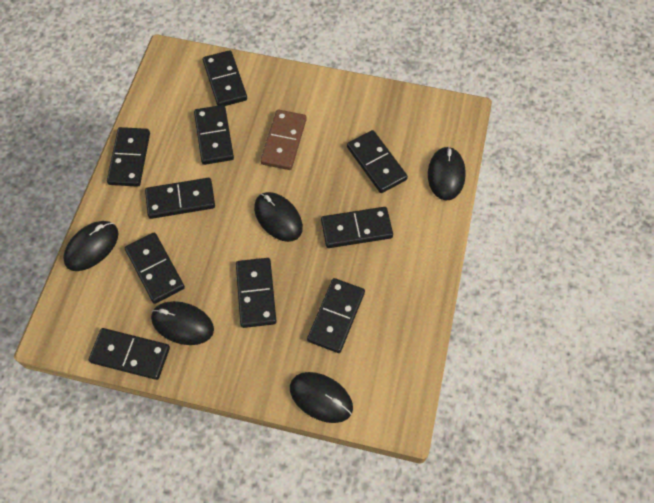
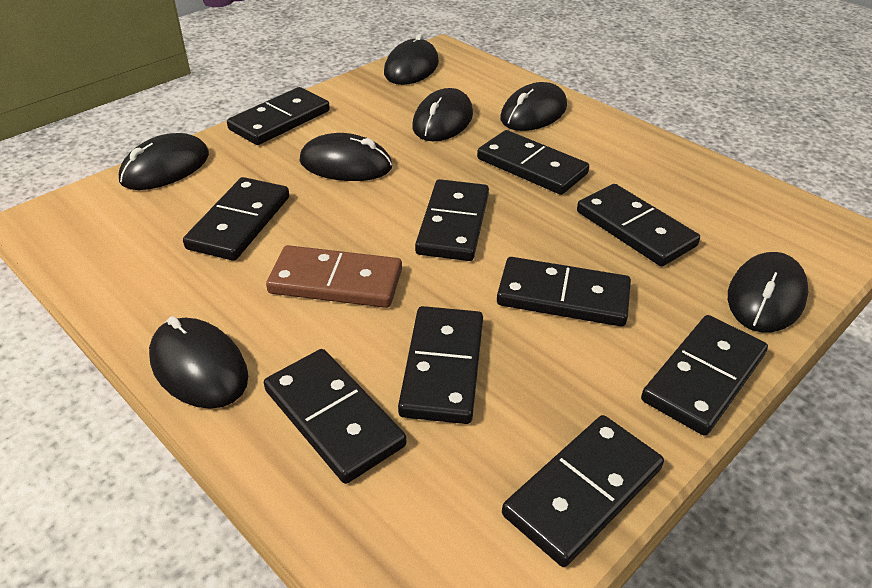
black mouse: [63,221,119,271] [151,301,214,345] [254,192,303,242] [290,372,353,423] [428,146,466,201] = 5 -> [119,133,209,190] [149,316,248,409] [299,133,392,181] [384,34,439,85] [412,88,473,141] [500,82,567,131] [728,252,808,333] = 7

